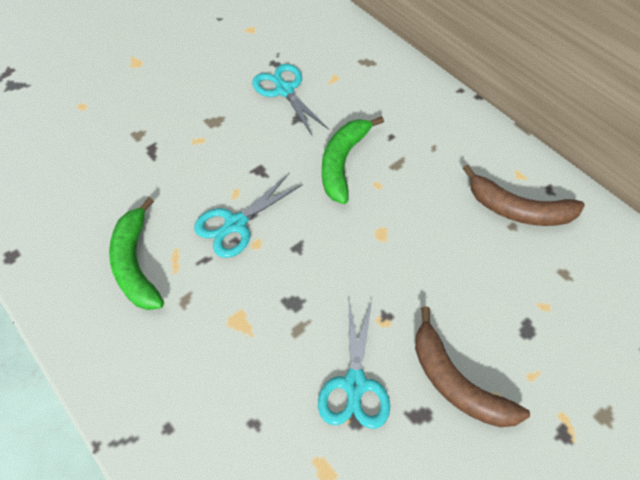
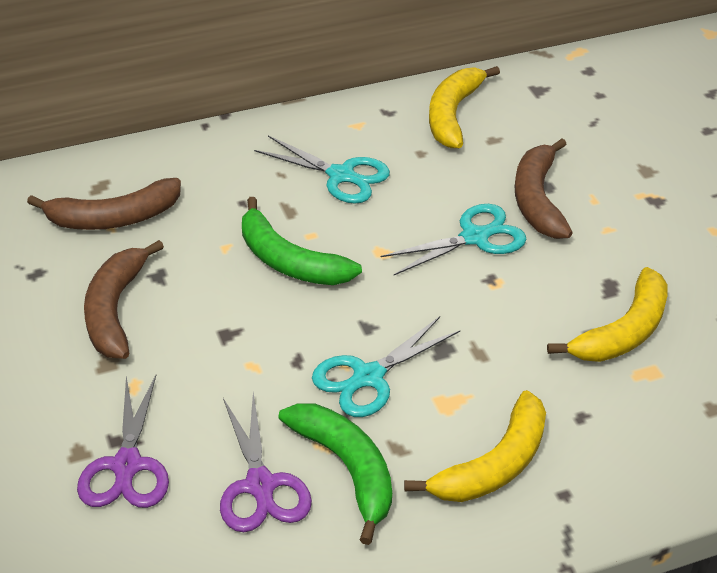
brown banana: [415,307,530,427] [463,165,585,226] = 2 -> [27,178,181,230] [84,240,164,359] [515,139,572,239] = 3
purple scissors: none = 0 -> [77,375,169,508] [220,393,312,532] = 2
yellow banana: none = 0 -> [404,390,546,502] [429,66,500,148] [547,267,668,362] = 3

